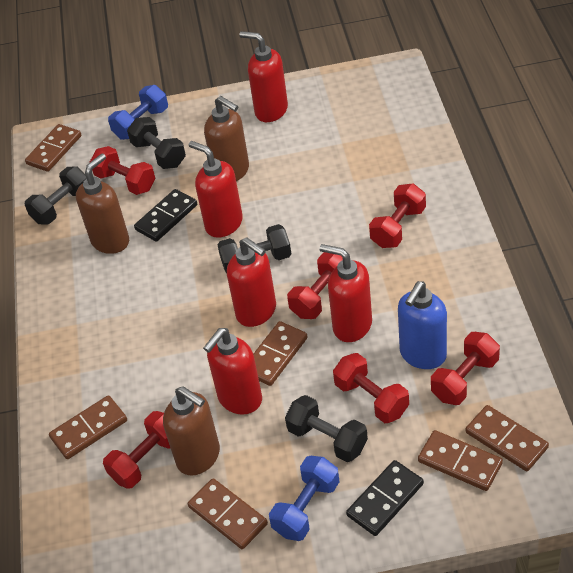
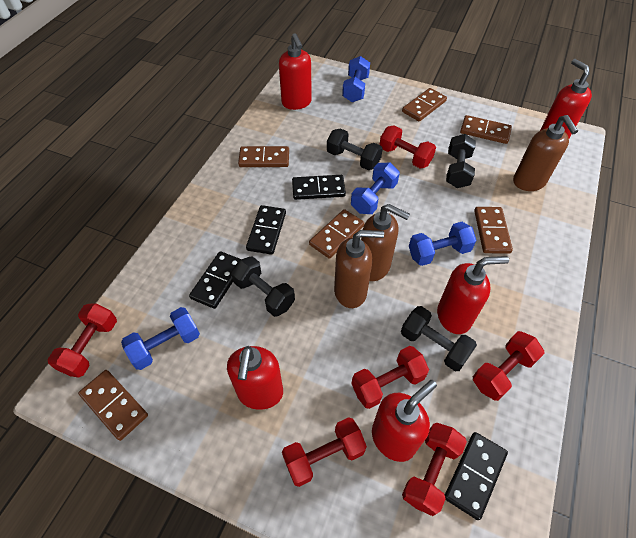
black domino: [134,189,197,242] [346,460,424,536] = 2 -> [189,251,241,309] [246,205,286,255] [292,175,346,200] [445,432,508,520] = 4
blue dumbbell: [108,85,168,140] [269,456,339,541] = 2 -> [121,307,200,370] [342,56,370,102] [351,163,400,214] [409,222,477,266] = 4
blue soap dispenser: [398,281,447,369] = 1 -> none = 0

